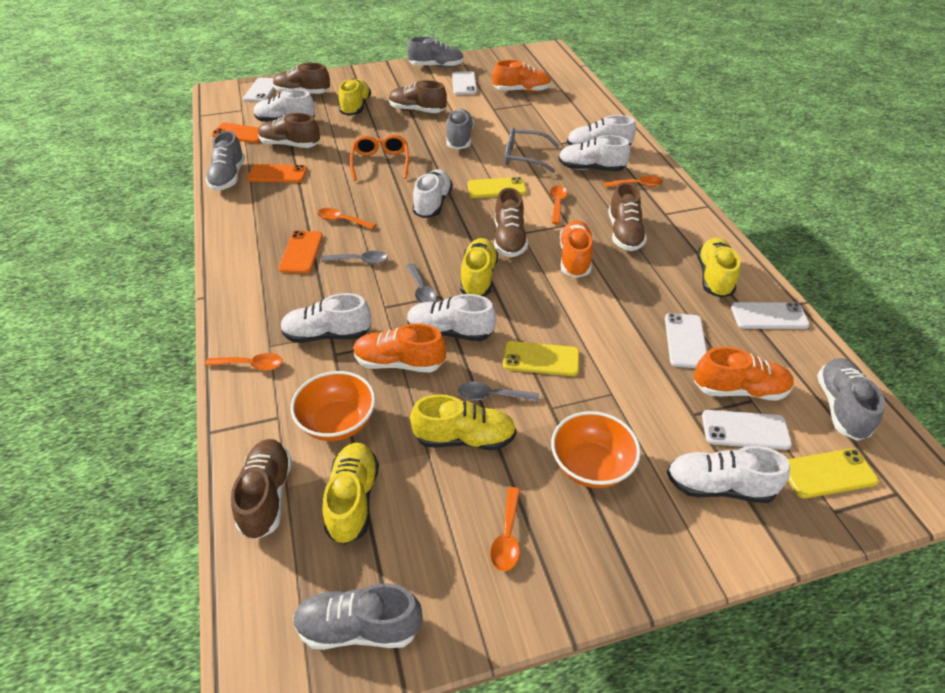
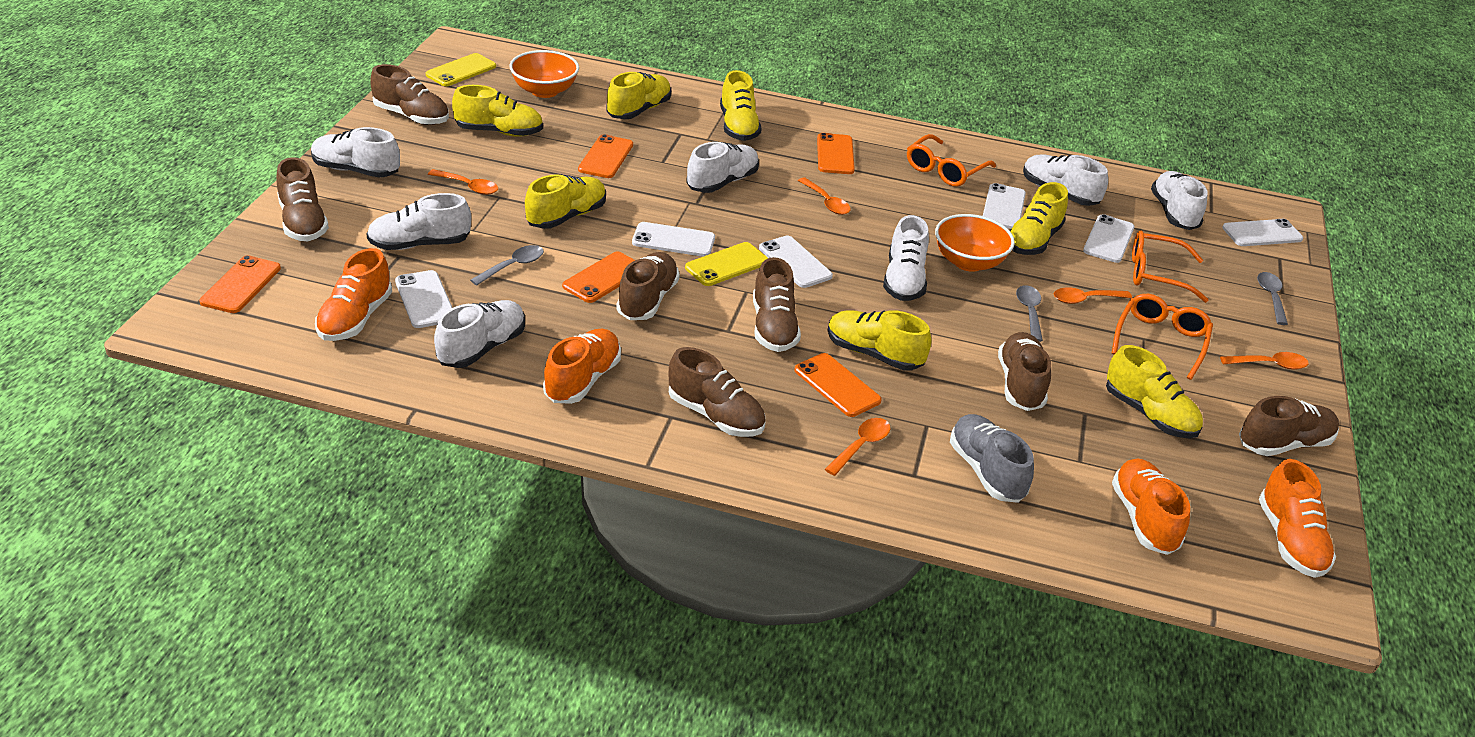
brown shoe: [231,439,292,540] [258,113,320,148] [273,63,330,94] [389,80,447,113] [494,188,528,257] [608,182,647,251] = 6 -> [276,157,329,241] [370,64,449,125] [616,252,680,320] [669,347,765,437] [753,257,801,352] [998,332,1051,411] [1239,396,1339,456] = 7
grey glasses: [505,127,559,173] = 1 -> none = 0
grey shoe: [205,131,245,191] [293,583,423,650] [407,36,464,68] [446,109,474,150] [817,358,885,441] = 5 -> [950,414,1034,503] = 1
orange glasses: [350,134,409,181] = 1 -> [907,134,996,187] [1112,294,1213,380] [1132,231,1208,303] = 3
orange phone: [212,123,260,143] [247,164,307,183] [279,231,323,273] = 3 -> [199,255,281,313] [562,251,635,303] [578,134,633,178] [794,353,882,417] [817,133,855,174] = 5
white phone: [243,78,275,102] [452,71,477,95] [665,313,707,368] [702,410,792,450] [731,302,810,329] = 5 -> [395,270,452,328] [632,222,715,257] [759,236,833,288] [983,183,1026,229] [1083,214,1134,263] [1222,219,1303,246] = 6
yellow phone: [468,177,527,198] [503,341,579,376] [788,448,878,498] = 3 -> [426,53,496,86] [685,242,768,286] = 2
yellow shoe: [323,442,379,545] [339,79,371,116] [410,394,517,450] [460,238,498,296] [697,238,740,298] = 5 -> [452,85,543,137] [525,174,606,229] [606,72,671,119] [720,70,762,141] [828,310,931,370] [1010,182,1068,255] [1106,345,1203,438] = 7

